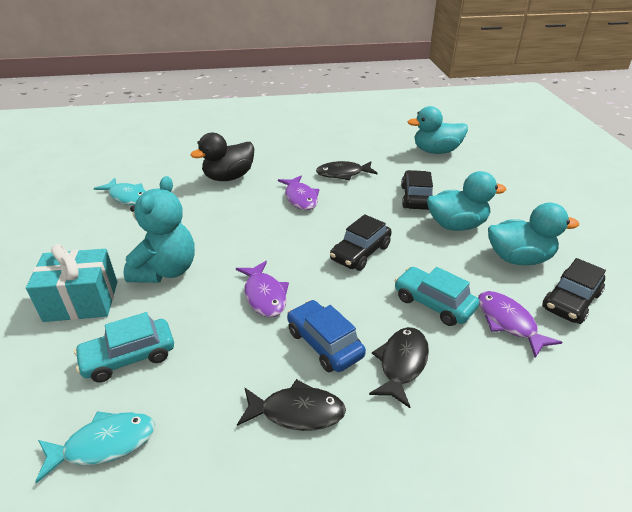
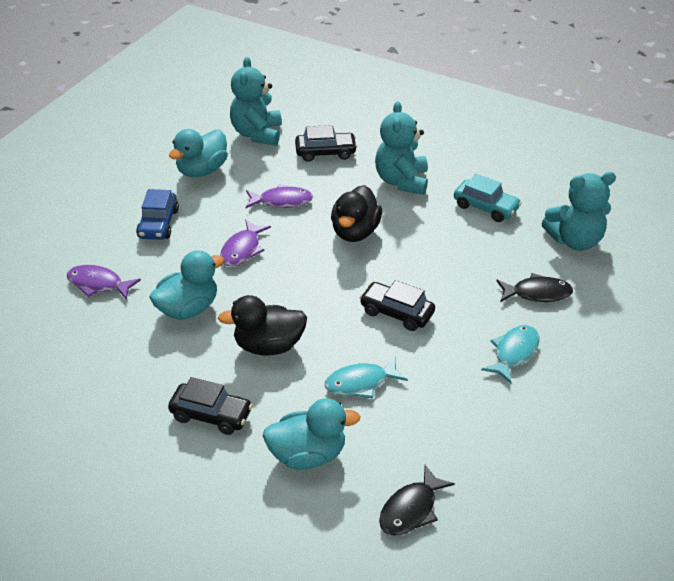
black duck: [190,132,254,181] = 1 -> [218,295,307,355] [331,185,382,242] = 2
black fish: [237,379,346,431] [316,161,378,180] [369,327,429,408] = 3 -> [379,465,455,535] [496,273,573,302] = 2
turquoise car: [74,312,174,382] [394,267,479,326] = 2 -> [454,174,522,222] = 1
turquoise gift: [26,244,117,322] = 1 -> none = 0
turquoise teddy bear: [124,176,195,283] = 1 -> [230,57,282,146] [375,101,428,195] [542,172,616,251] = 3

